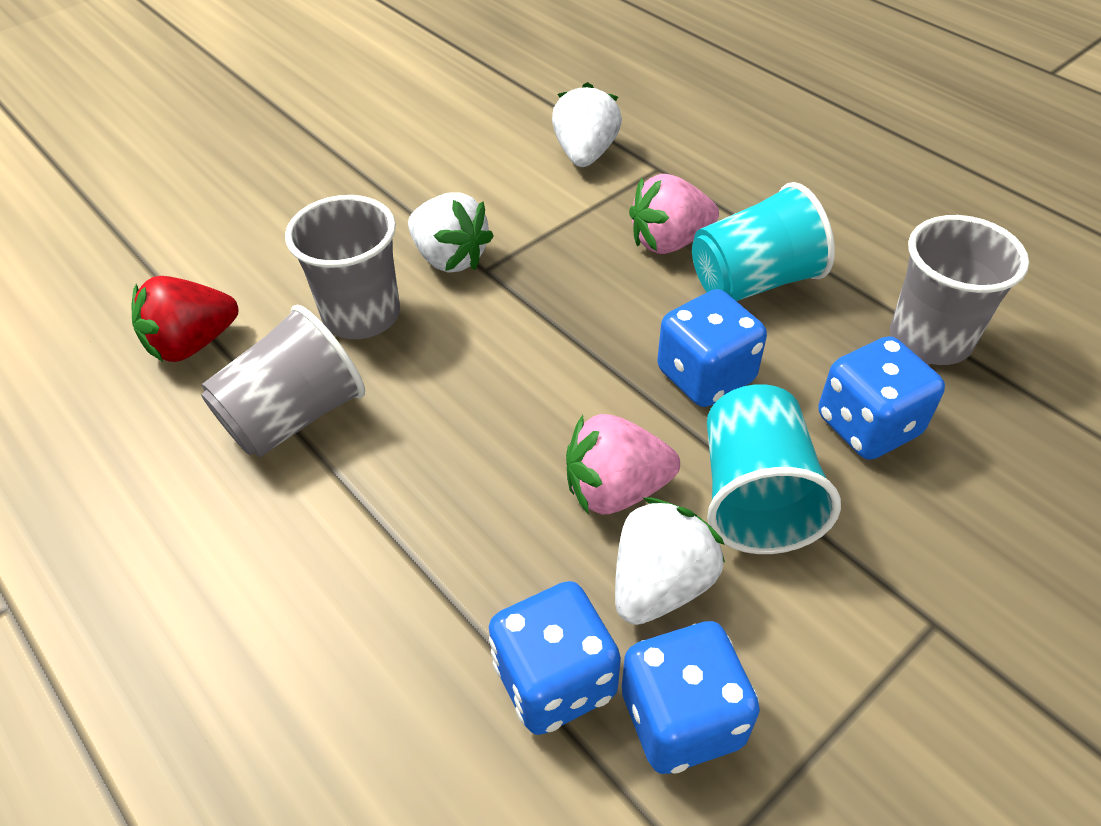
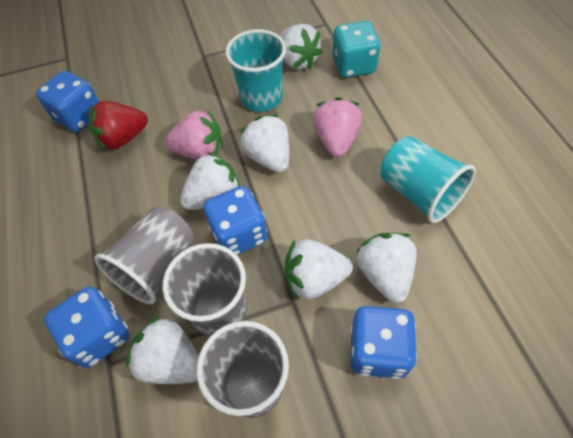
turquoise dice: none = 0 -> [333,21,381,78] = 1
white strawberry: [408,192,494,273] [552,82,622,167] [615,497,725,625] = 3 -> [126,316,199,384] [180,152,240,210] [240,114,289,173] [279,24,323,70] [285,240,353,300] [356,233,417,303] = 6

